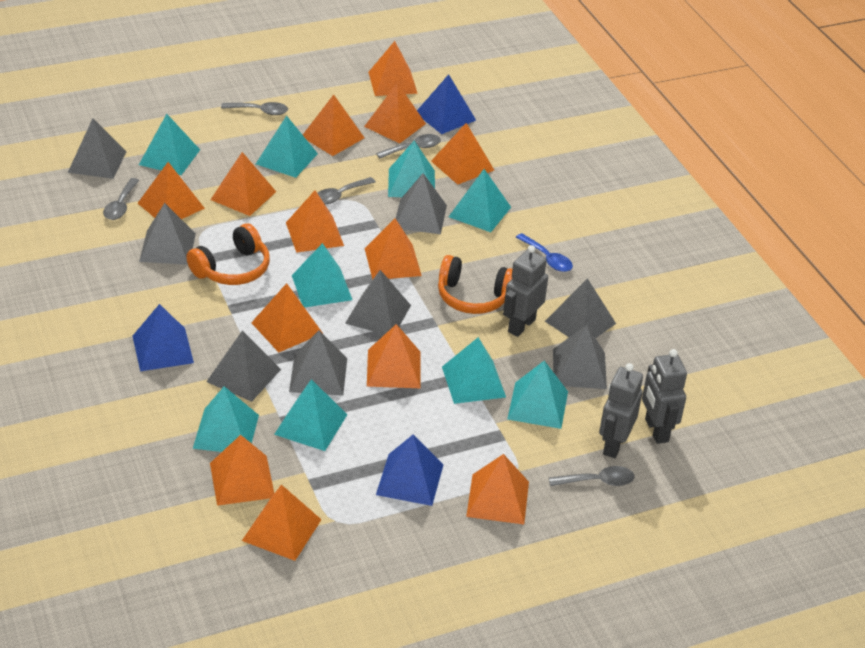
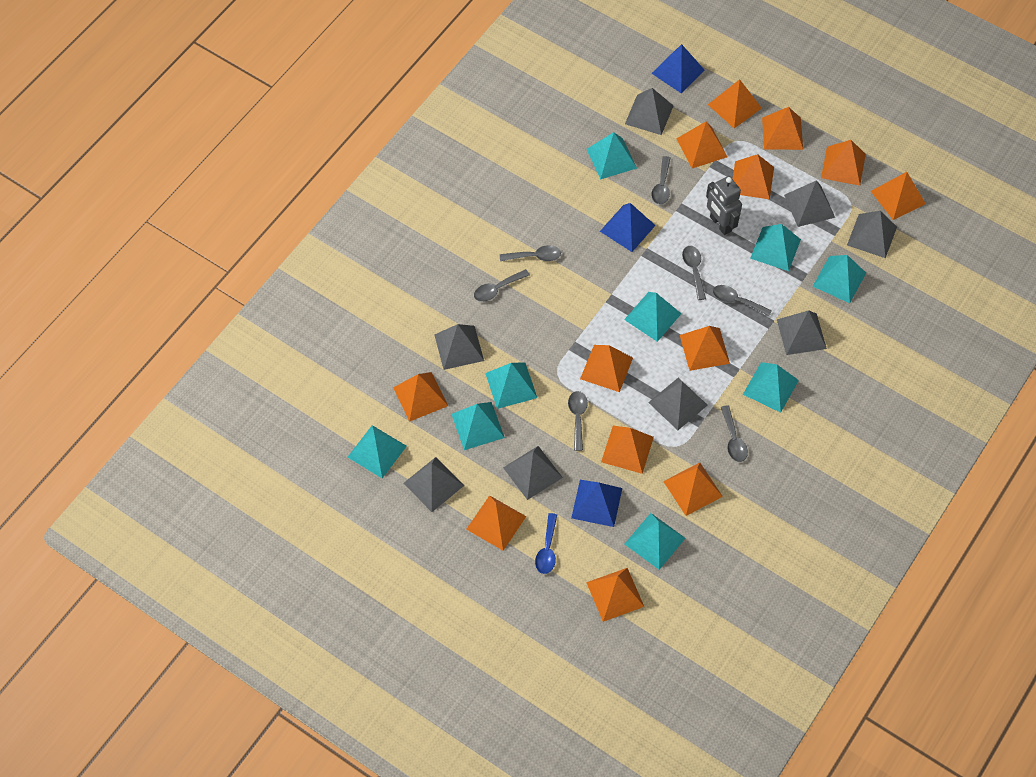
grey robot: [503,245,548,337] [599,363,643,458] [642,349,687,444] = 3 -> [706,176,742,235] = 1
grey spoon: [103,178,140,220] [221,102,288,115] [318,177,376,204] [376,134,441,158] [549,466,634,486] = 5 -> [474,269,530,302] [500,245,561,261] [568,391,588,451] [652,156,671,204] [682,246,706,300] [713,285,772,317] [721,405,748,462] = 7
orange headphones: [186,223,270,285] [438,255,512,314] = 2 -> none = 0

